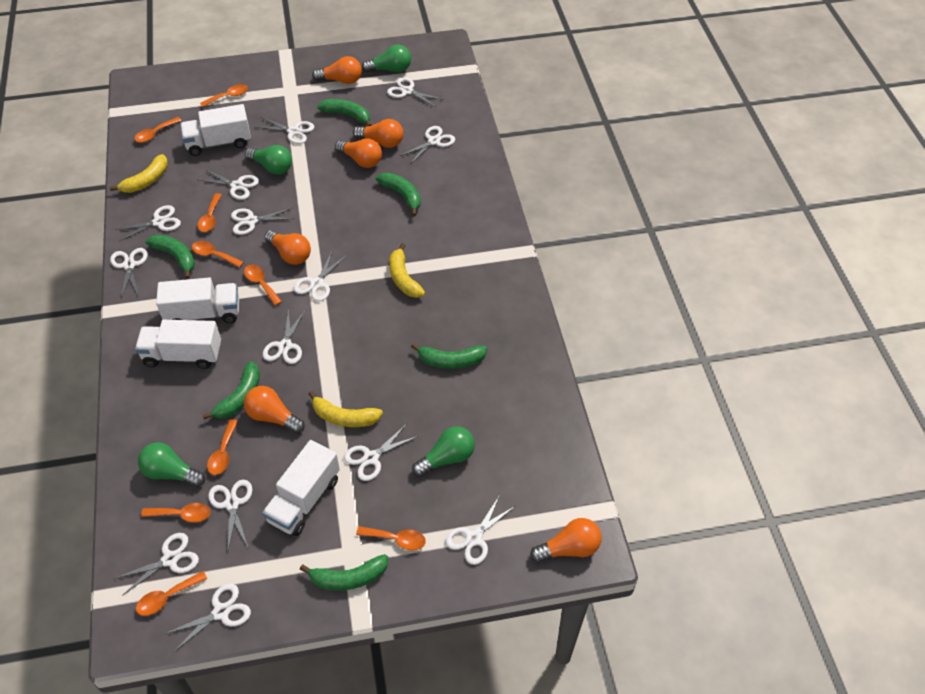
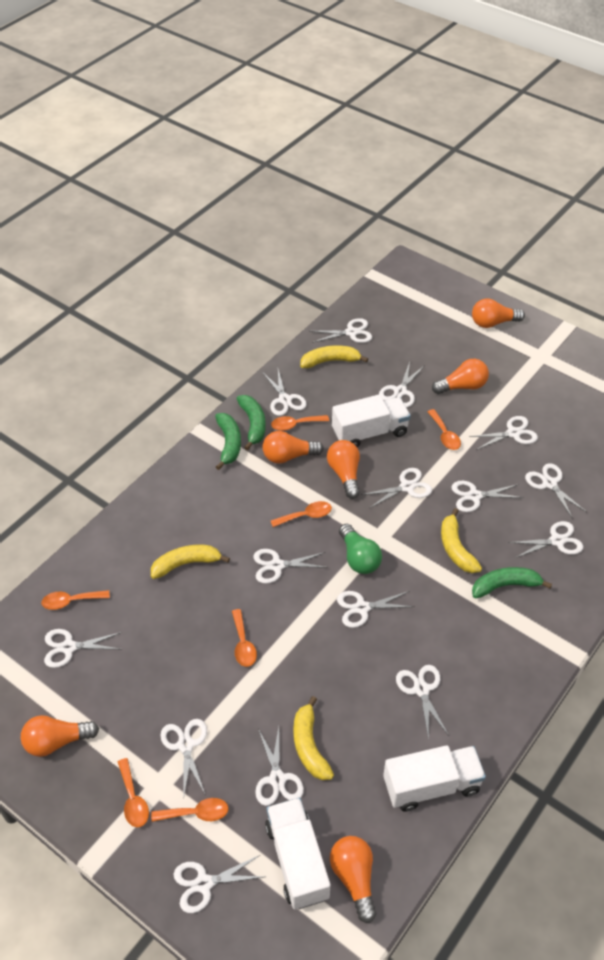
green banana: [145,235,195,279] [203,361,260,419] [299,554,388,591] [317,99,372,126] [376,173,421,216] [411,343,487,369] = 6 -> [215,413,241,470] [237,395,266,450] [472,567,552,598] = 3
green light bulb: [138,442,205,487] [245,145,292,175] [362,45,411,73] [412,426,475,477] = 4 -> [339,524,382,574] = 1
orange spoon: [134,117,182,143] [136,571,207,616] [141,503,211,523] [192,241,244,268] [197,193,222,232] [200,84,248,107] [207,419,238,475] [244,265,282,306] [356,526,426,551] = 9 -> [41,590,110,610] [118,758,149,827] [151,798,229,822] [232,609,257,667] [271,415,329,431] [271,501,332,527] [428,409,461,450] = 7
white scissors: [110,248,148,298] [114,205,181,241] [114,533,199,596] [164,584,251,652] [199,169,259,200] [208,479,252,553] [231,208,295,235] [256,117,314,144] [263,308,305,364] [294,250,347,301] [344,425,418,481] [387,77,444,107] [400,126,455,164] [446,497,515,565] = 14 -> [44,629,122,668] [160,719,207,800] [174,855,264,913] [253,549,328,584] [255,727,304,806] [262,369,307,416] [310,318,372,343] [337,591,415,628] [361,468,432,508] [379,362,425,408] [396,665,449,740] [451,481,524,512] [469,416,538,450] [508,521,583,558] [525,463,587,519] = 15
white truck: [135,320,221,369] [156,278,239,323] [180,104,251,156] [262,440,340,536] = 4 -> [265,798,330,909] [332,394,411,447] [383,745,486,811] = 3
yellow banana: [110,154,168,193] [308,391,383,427] [389,243,425,298] = 3 -> [151,545,230,579] [293,696,334,780] [300,345,368,368] [441,508,482,573] = 4

